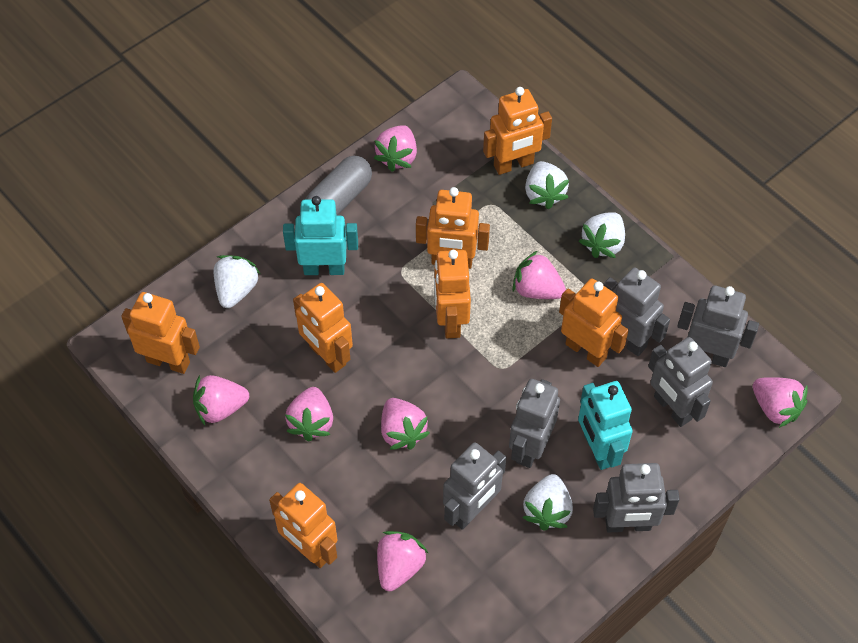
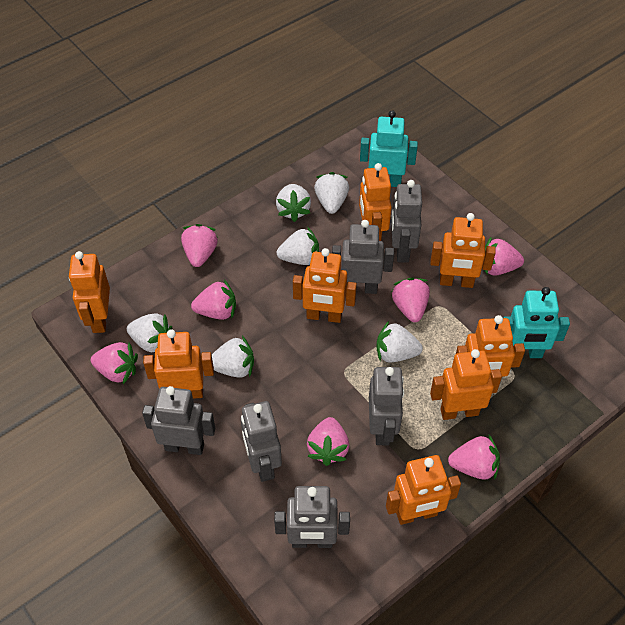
grey capsule: [305,156,372,215] = 1 -> none = 0
orange robot: [121,292,200,374] [269,483,338,568] [293,283,353,373] [416,187,490,269] [434,250,471,338] [483,87,552,175] [559,279,629,367] = 7 -> [69,251,110,333] [143,329,214,399] [293,248,357,323] [359,163,392,241] [386,455,461,525] [430,213,496,288] [430,349,502,420] [456,315,525,377] = 8
white strawberry: [213,255,260,308] [522,474,573,531] [525,161,569,210] [579,212,625,258] = 4 -> [127,313,172,352] [212,336,254,378] [276,184,311,222] [276,227,319,265] [314,172,349,214] [376,321,423,362] = 6

